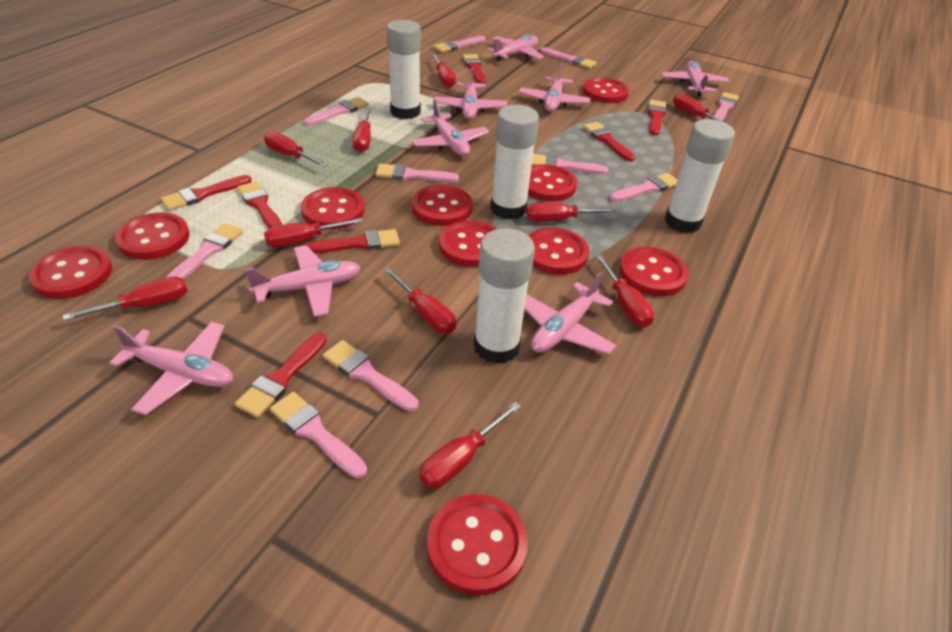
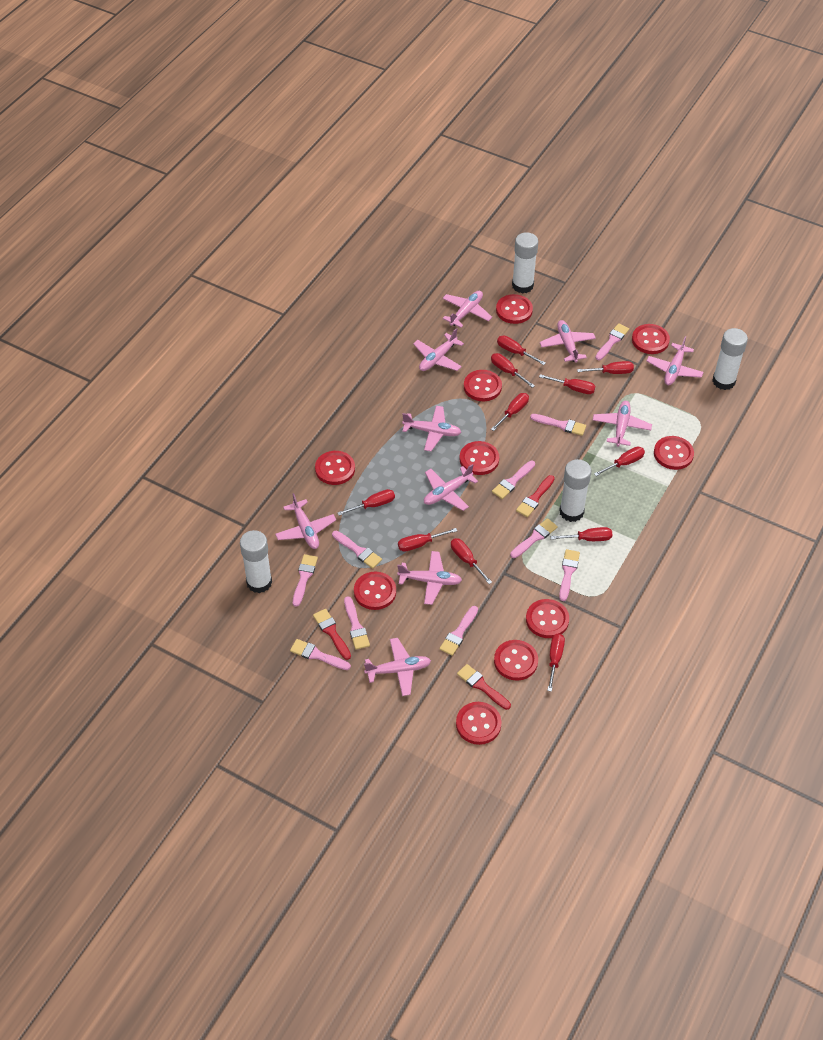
pink plane: [109,322,233,415] [244,245,361,317] [412,99,489,156] [434,67,507,119] [486,34,544,61] [519,63,591,112] [524,272,617,354] [662,61,730,97] = 8 -> [275,493,336,549] [364,638,431,696] [397,551,462,605] [402,406,461,451] [413,328,464,371] [424,464,478,511] [442,291,492,328] [540,320,596,363] [593,401,652,447] [647,336,704,385] = 10
red brush: [161,175,252,211] [235,333,327,418] [237,181,282,228] [303,229,400,253] [463,54,486,84] [583,122,635,162] [648,100,666,135] = 7 -> [313,609,351,660] [457,664,511,710] [516,475,555,517] = 3
red screwdriver: [63,276,188,321] [264,131,328,167] [264,218,364,247] [353,109,371,152] [384,268,456,333] [419,402,521,488] [432,54,456,88] [526,202,617,222] [595,255,654,327] [673,93,733,128] = 10 -> [338,489,395,516] [398,528,457,552] [451,538,492,584] [491,353,535,388] [491,393,529,431] [497,335,545,365] [539,374,595,394] [547,633,565,692] [550,527,612,541] [577,361,634,374] [594,447,645,476] = 11

